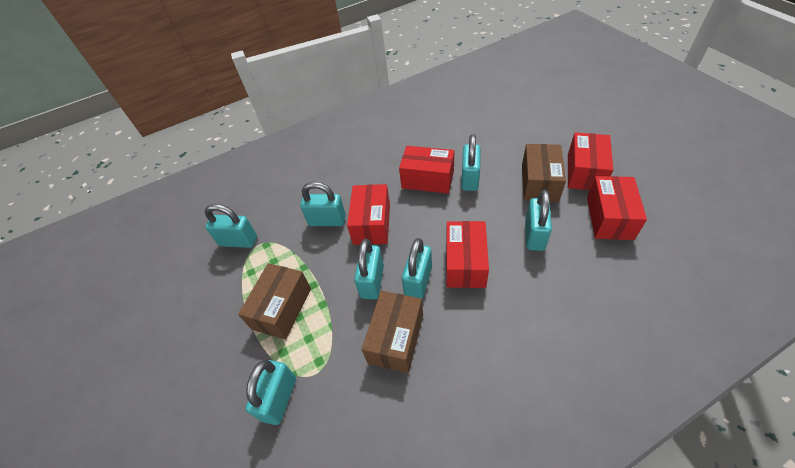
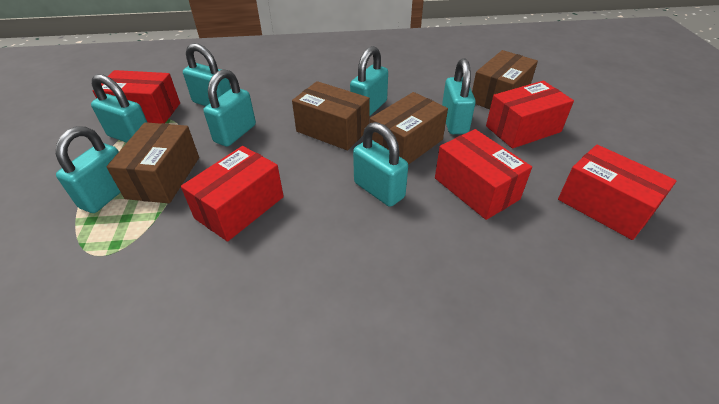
brown box: [238,263,311,340] [362,291,423,373] [522,144,566,202] = 3 -> [106,122,199,203] [292,81,370,150] [370,92,448,165] [472,50,538,110] = 4

